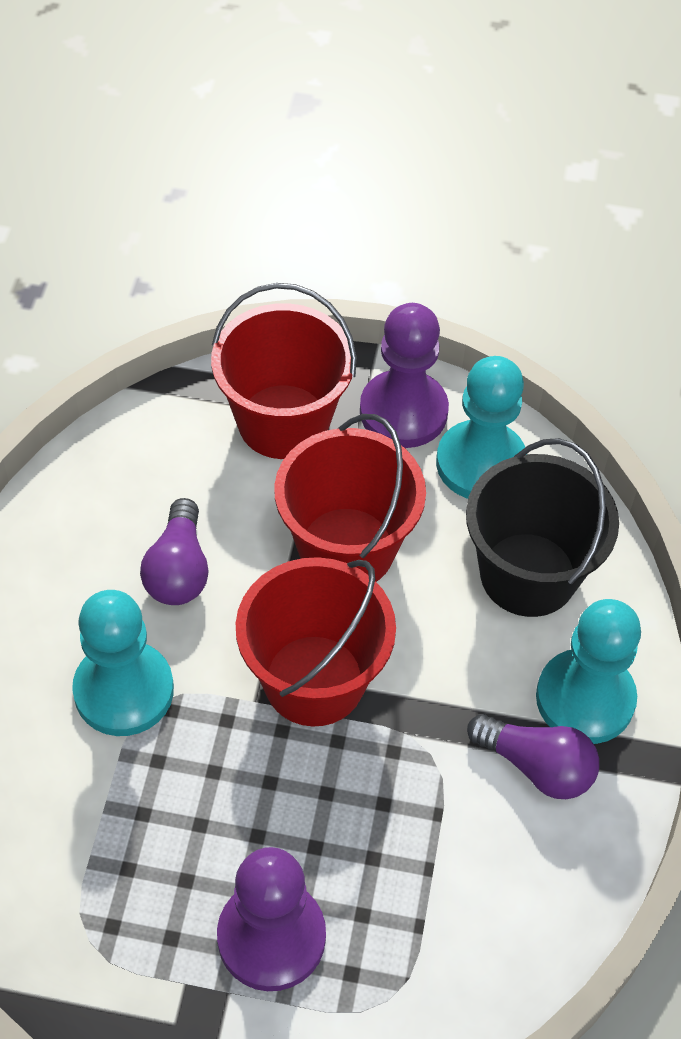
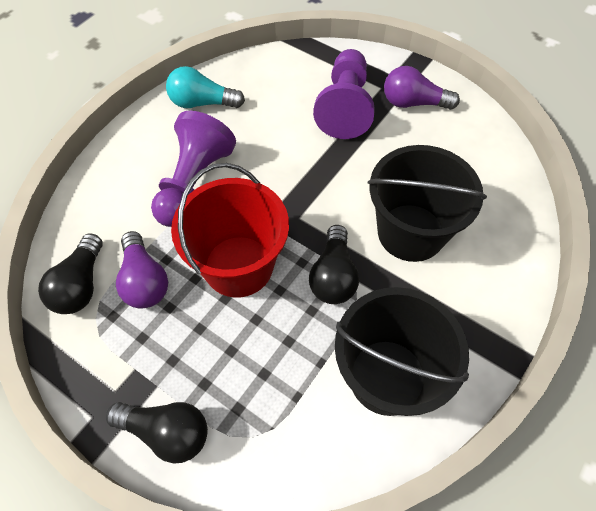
black bucket: [466,438,619,617] = 1 -> [335,287,469,416] [368,145,487,262] = 2
black light bulb: none = 0 -> [38,233,103,314] [106,402,208,464] [309,225,359,304] = 3
red bucket: [211,283,356,459] [236,557,396,726] [274,414,426,582] = 3 -> [171,163,289,298] = 1
turquoise light bulb: none = 0 -> [166,66,245,108] = 1
turquoise pawn: [72,590,174,736] [436,356,527,499] [536,599,641,744] = 3 -> none = 0

